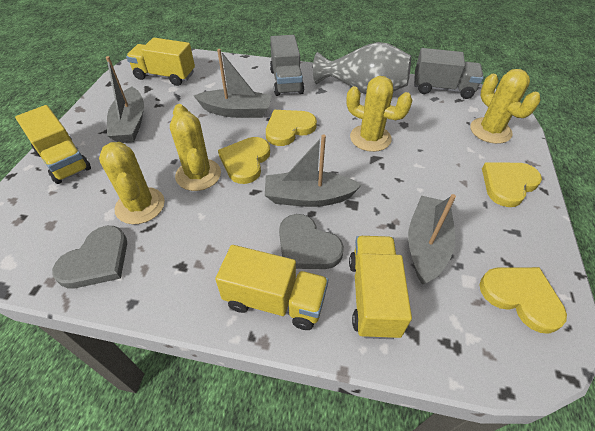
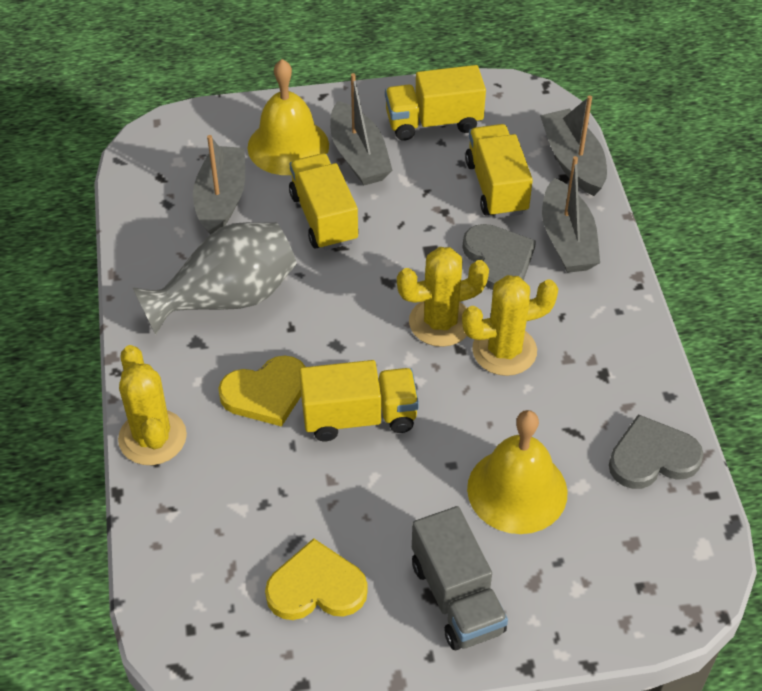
grey truck: [270,35,304,96] [414,48,484,99] = 2 -> [412,506,508,650] = 1
yellow bell: none = 0 -> [248,59,329,175] [467,410,568,534] = 2
yellow cactus: [99,142,165,224] [170,104,221,191] [346,76,413,152] [470,69,541,144] = 4 -> [118,345,187,465] [397,247,489,347] [462,275,558,376] = 3
yellow heart: [218,137,270,184] [266,110,317,146] [479,267,567,334] [482,163,542,207] = 4 -> [218,355,306,427] [265,538,368,620] = 2

